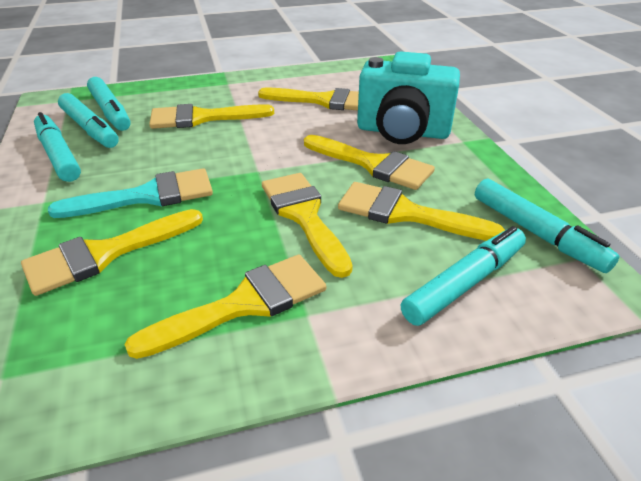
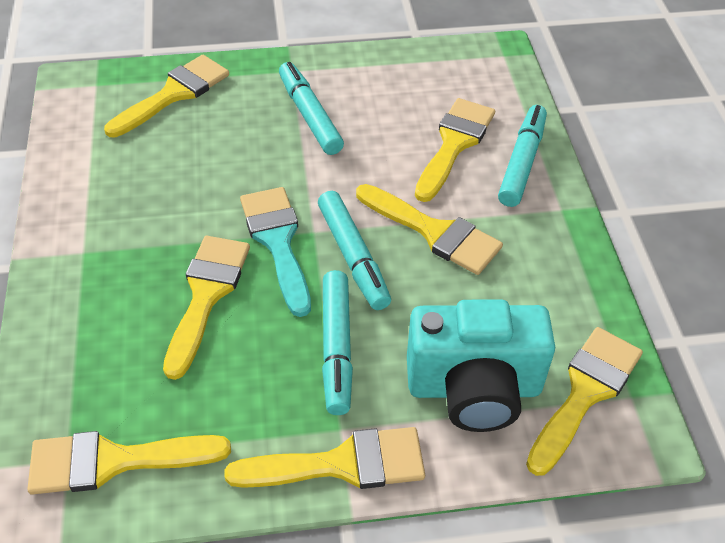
turquoise marker: [34,112,81,182] [58,93,119,148] [87,77,131,131] [401,226,526,326] [475,179,619,273] = 5 -> [279,62,344,155] [318,191,391,310] [322,270,353,415] [498,105,547,207] = 4

